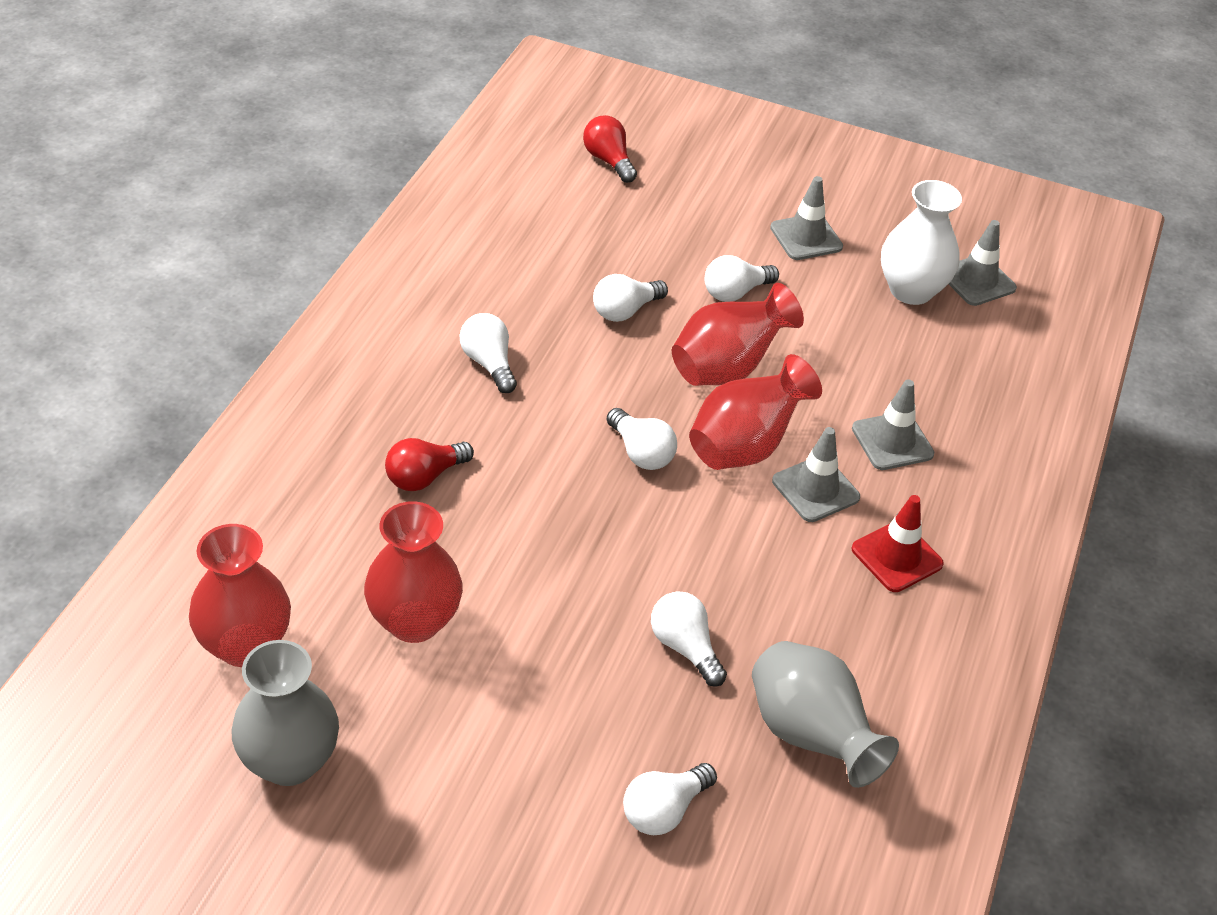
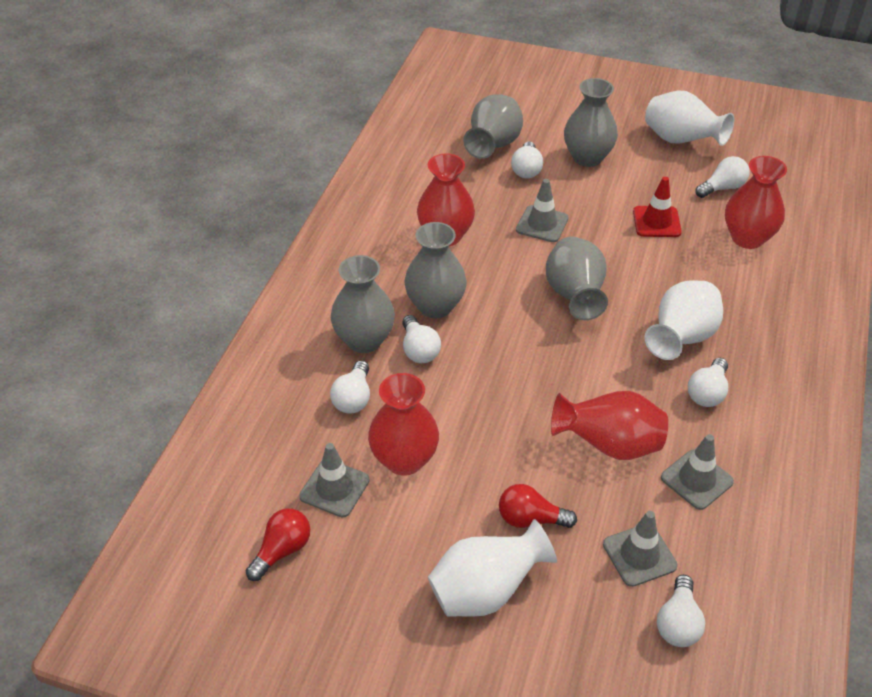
grey vase: [232,640,339,786] [752,641,899,788] = 2 -> [331,255,395,353] [404,222,467,318] [463,94,523,159] [546,236,608,320] [564,78,618,167] = 5
white vase: [881,180,962,305] = 1 -> [428,519,557,617] [645,91,734,146] [645,280,723,360] = 3

